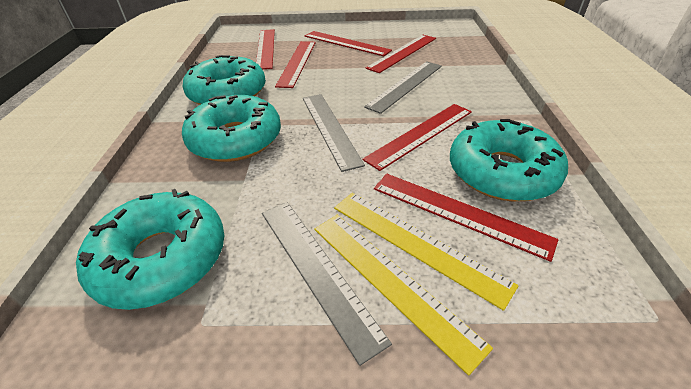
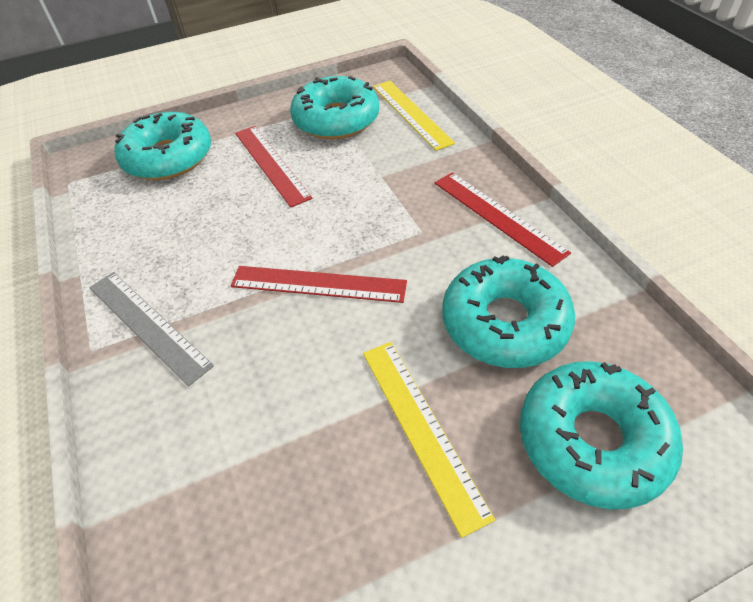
grey ruler: [262,202,392,366] [303,94,365,172] [364,61,442,114] = 3 -> [89,272,214,386] = 1
red ruler: [256,29,275,69] [275,41,316,88] [305,31,392,56] [362,104,472,171] [365,35,436,73] [374,174,558,262] = 6 -> [231,266,407,303] [235,126,313,208] [435,172,571,267] = 3

